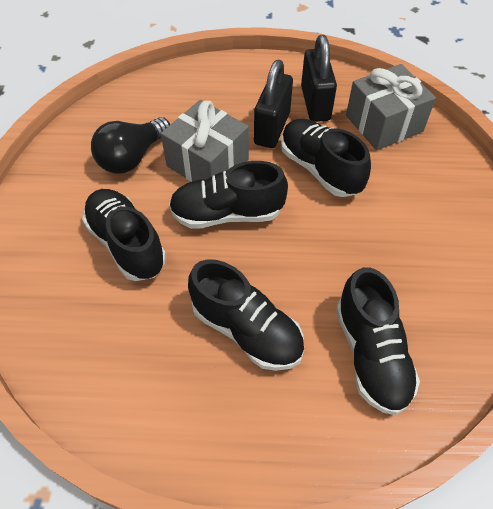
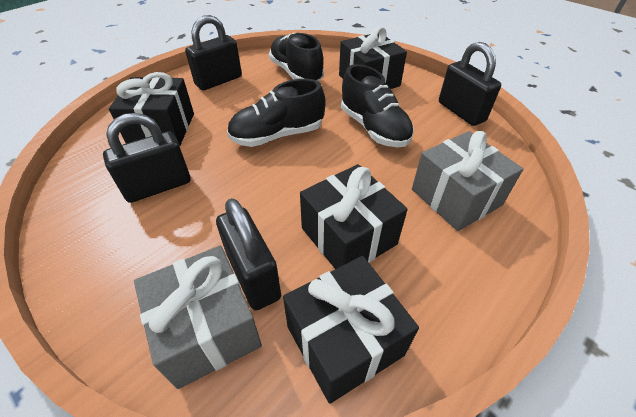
black gift: none = 0 -> [109,72,194,146] [283,256,419,404] [300,164,408,269] [339,27,407,89] = 4
black light bulb: [91,117,170,174] = 1 -> none = 0
black padlock: [254,60,293,148] [301,35,337,122] = 2 -> [103,113,191,203] [185,15,242,90] [216,198,281,310] [439,42,501,126] = 4
black shoe: [82,189,166,281] [169,161,288,229] [188,259,304,371] [281,119,371,197] [336,267,420,415] = 5 -> [227,79,326,147] [269,33,324,81] [341,64,414,147] = 3

